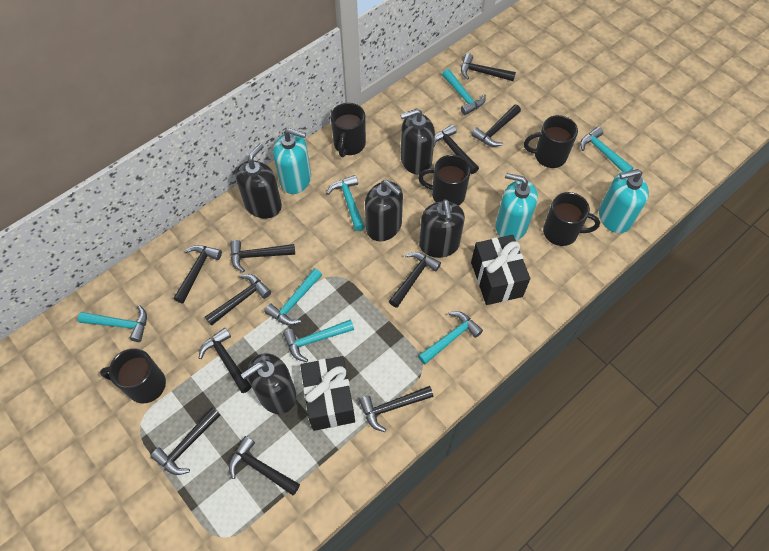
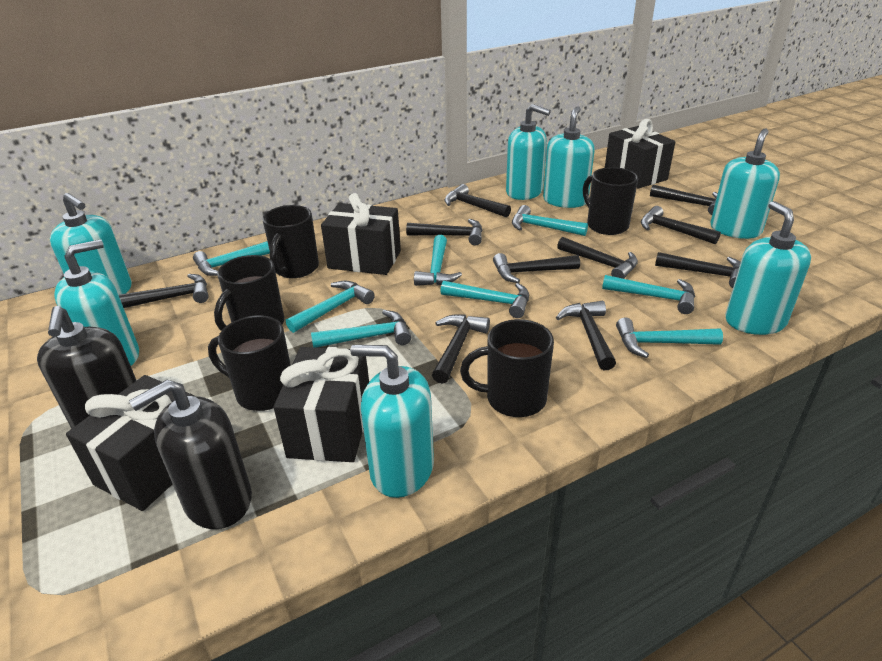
black gift: [300,356,355,431] [471,235,530,305] = 2 -> [66,375,195,511] [274,347,369,462] [321,193,401,275] [605,119,675,188] = 4
black hammer: [151,407,220,475] [174,245,222,303] [199,328,252,393] [205,274,271,326] [229,436,300,495] [230,240,295,273] [359,386,433,432] [389,252,441,308] [434,125,479,174] [461,53,516,81] [471,104,521,147] = 11 -> [119,274,209,308] [406,219,483,245] [432,314,490,384] [444,184,511,218] [493,253,580,283] [556,301,616,370] [557,237,638,279] [641,206,721,244] [650,185,718,215] [655,252,741,288] = 10
black soap dispenser: [235,143,282,218] [241,353,296,414] [365,180,403,241] [400,108,435,175] [419,199,465,258] = 5 -> [37,306,137,429] [129,380,252,529] = 2
turquoise hammer: [78,305,147,342] [264,268,322,325] [283,319,354,362] [327,175,365,231] [418,311,483,365] [442,69,486,115] [580,127,634,172] = 7 -> [193,241,270,276] [286,281,375,333] [311,310,411,348] [414,235,462,286] [440,281,529,318] [512,205,588,236] [602,275,695,314] [616,317,723,358] = 8
turquoise soap dispenser: [273,128,311,194] [495,173,538,241] [599,169,649,233] = 3 -> [50,193,132,295] [54,239,139,366] [351,345,434,498] [506,104,551,200] [543,107,595,208] [710,129,780,239] [725,201,811,335] = 7

